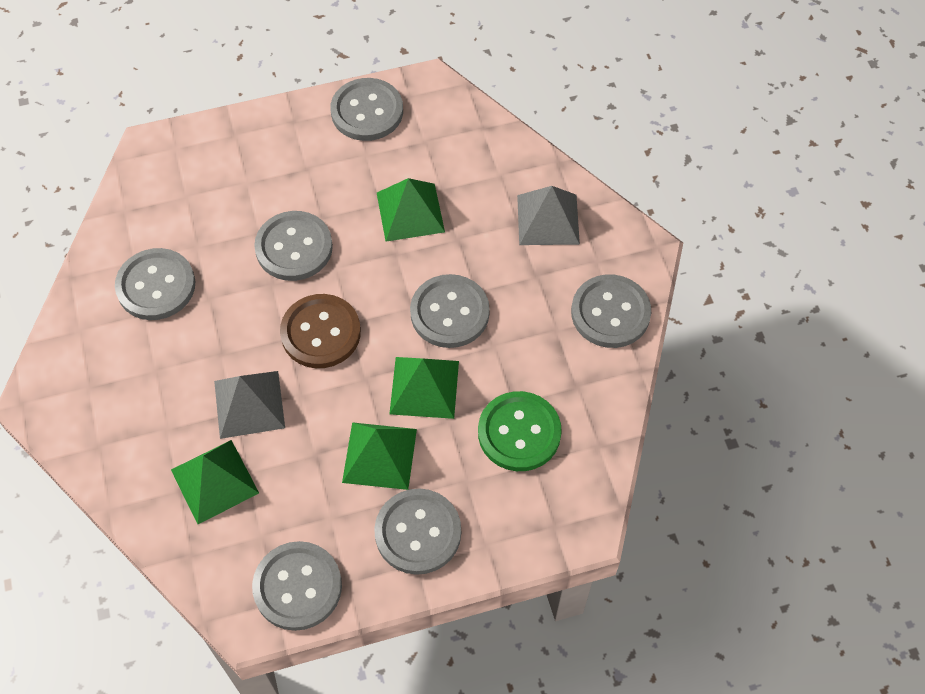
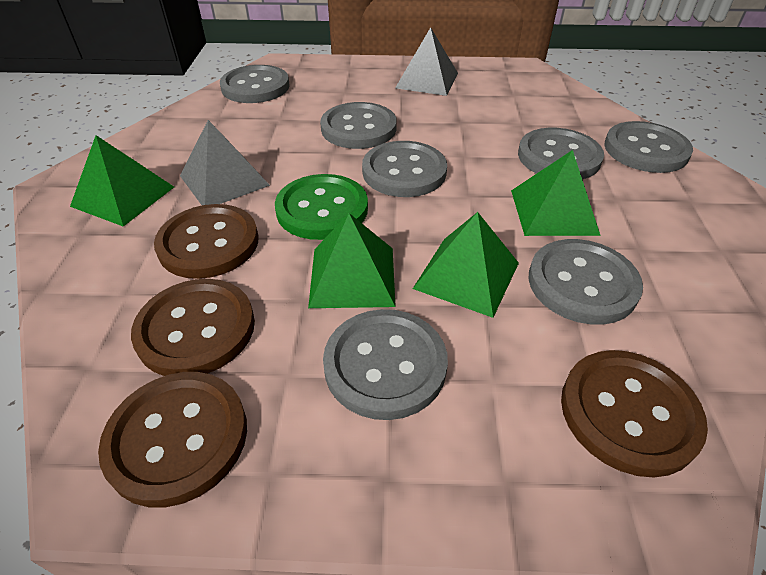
brown button: [280,294,361,368] = 1 -> [98,372,247,507] [131,279,255,376] [154,204,258,279] [561,350,708,478] = 4

